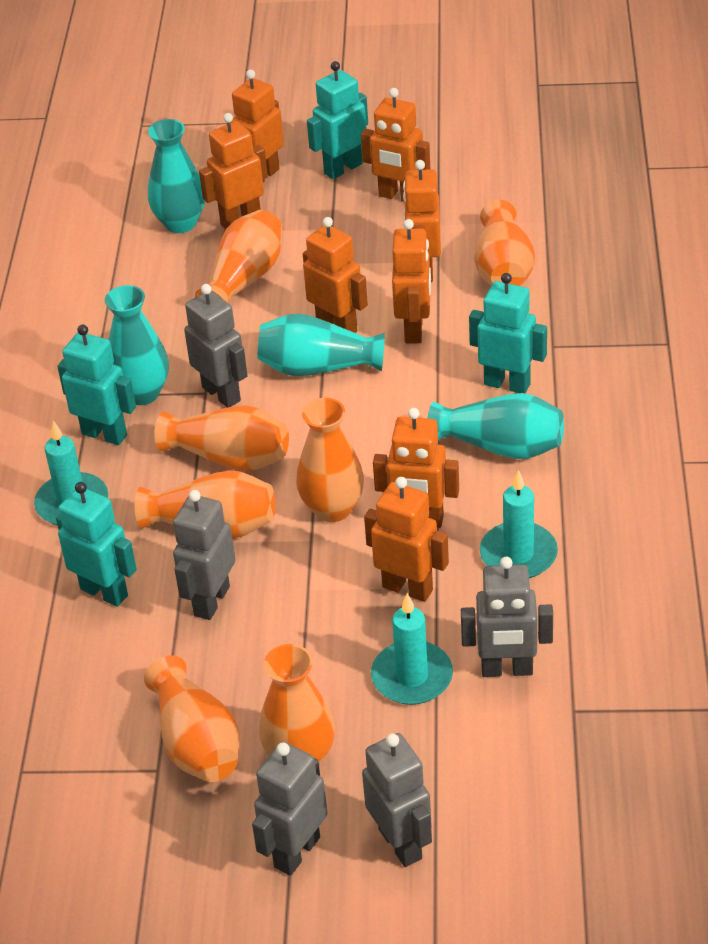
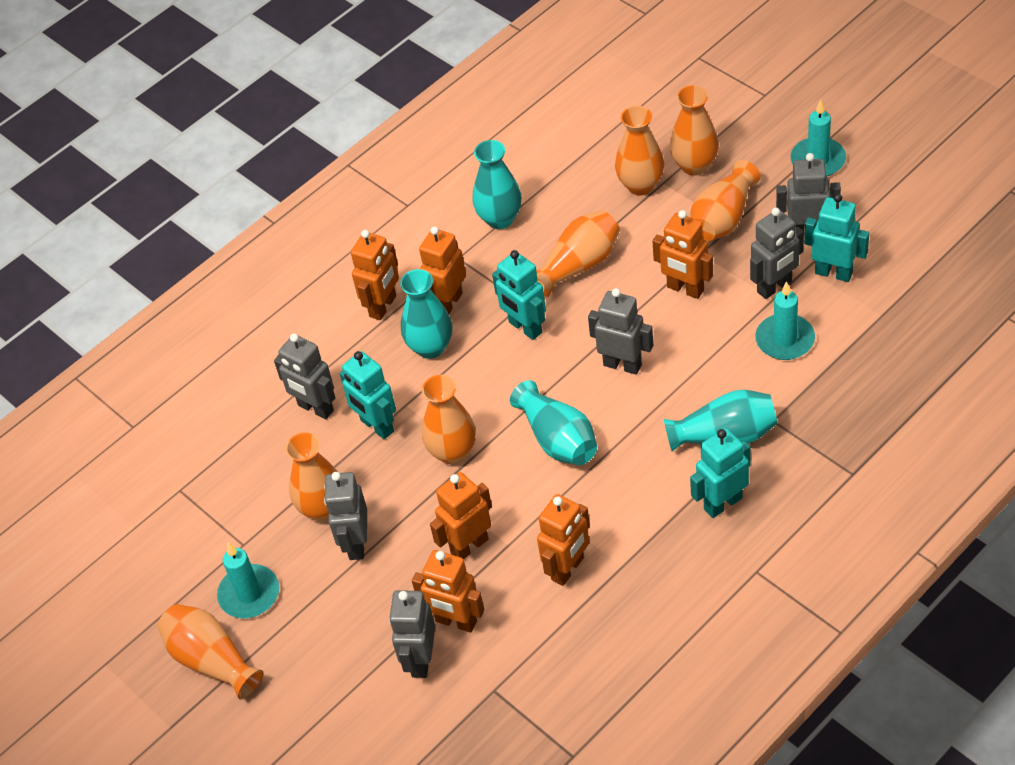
grey robot: [173,490,236,620] [184,284,248,408] [252,742,328,876] [362,733,432,867] [461,557,553,677] = 5 -> [274,333,335,420] [324,472,367,560] [389,590,435,678] [588,288,653,375] [750,208,804,299] [776,153,841,231] = 6
orange robot: [199,113,268,229] [230,70,284,182] [303,217,368,333] [361,88,430,202] [364,477,449,602] [373,408,459,528] [392,219,431,343] [403,160,441,282] = 8 -> [351,230,399,320] [412,550,484,633] [419,226,466,314] [430,472,492,559] [537,494,590,586] [652,210,713,299] = 6

